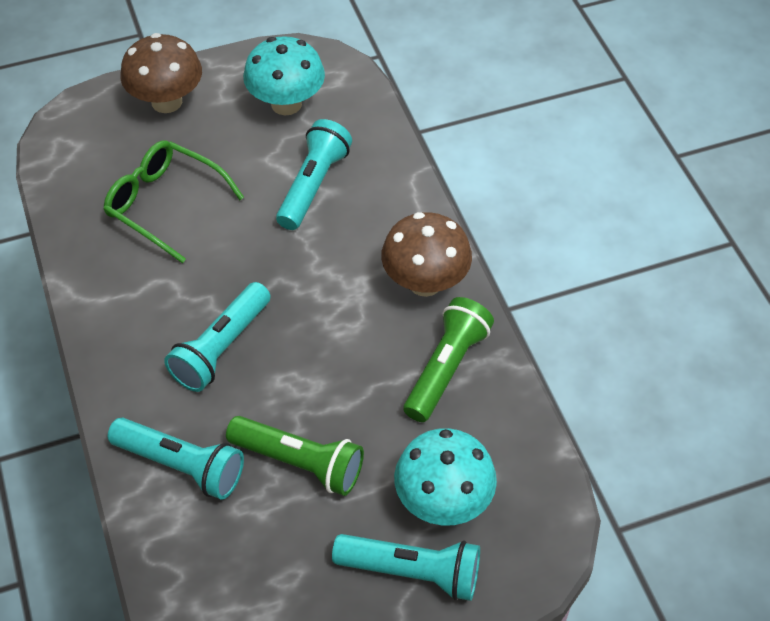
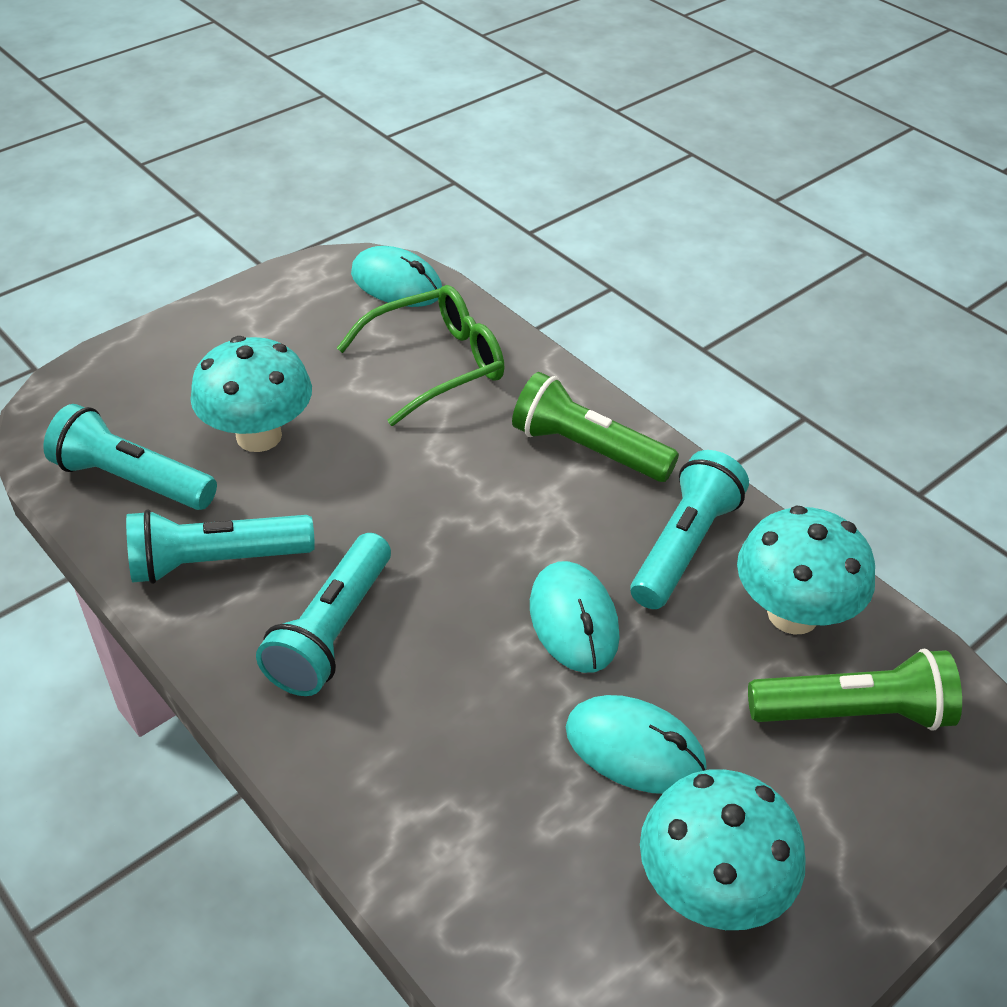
brown mushroom: [120,33,202,113] [381,212,472,297] = 2 -> none = 0
turquoise mouse: none = 0 -> [351,246,442,307] [530,561,620,673] [566,695,707,794] = 3
turquoise mushroom: [243,36,325,115] [394,428,497,526] = 2 -> [190,336,312,452] [640,769,806,930] [737,506,875,635] = 3

